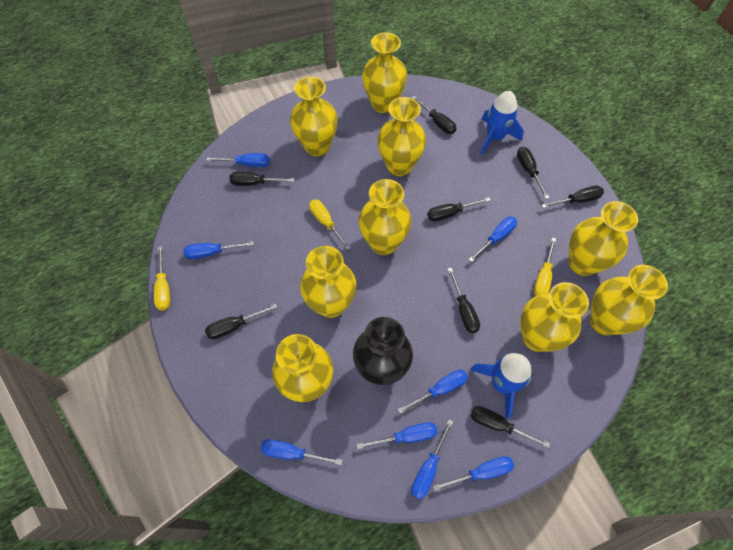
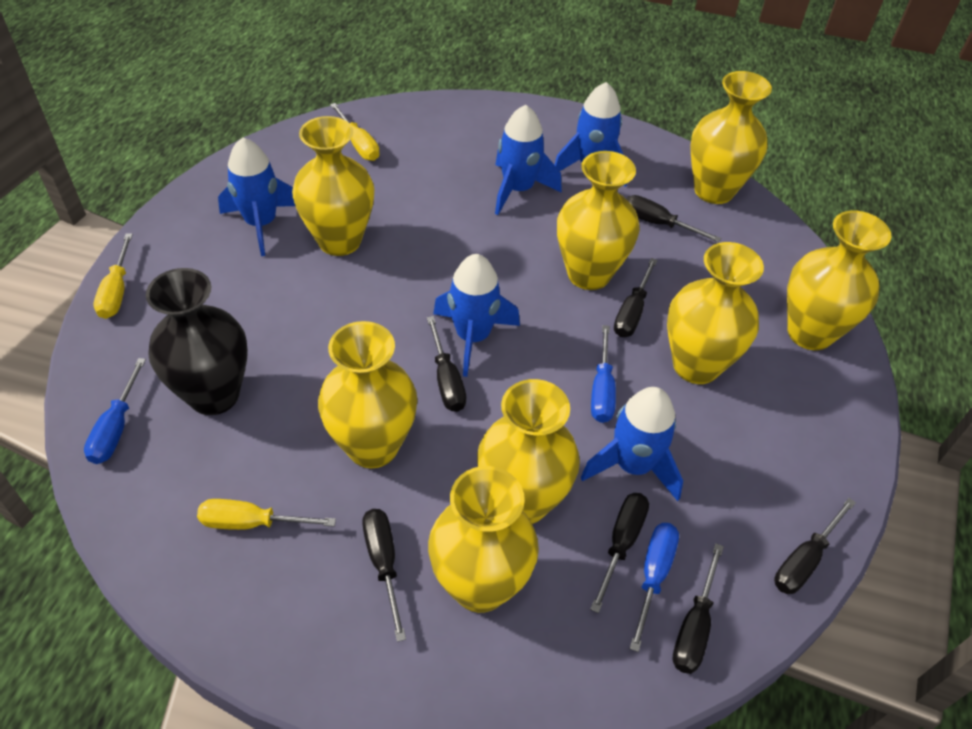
black screwdriver: [205,304,277,339] [229,172,294,186] [412,96,456,134] [427,197,491,222] [447,268,480,333] [470,406,551,448] [517,147,549,199] [542,186,604,208] = 8 -> [362,509,406,642] [427,316,466,412] [590,493,649,613] [614,258,657,337] [627,195,721,243] [672,543,724,674] [774,498,856,594] = 7
blue rocket: [470,353,532,419] [480,91,524,155] = 2 -> [218,138,295,256] [433,254,520,377] [495,105,562,215] [554,82,627,187] [580,387,683,501] = 5
blue screwdriver: [183,241,254,259] [206,153,270,167] [261,439,343,465] [356,422,438,449] [398,369,468,414] [411,419,454,499] [433,456,514,491] [469,217,517,262] = 8 -> [84,358,146,464] [591,325,616,423] [630,523,679,652] = 3
yellow vase: [272,334,333,402] [290,76,338,156] [300,246,356,318] [359,179,411,255] [362,32,407,113] [378,97,426,176] [521,282,589,352] [569,201,638,276] [590,265,668,336] = 9 -> [292,116,374,256] [318,321,417,468] [428,466,539,613] [477,379,580,524] [557,151,639,290] [667,242,764,384] [690,71,772,204] [787,211,892,350] = 8

